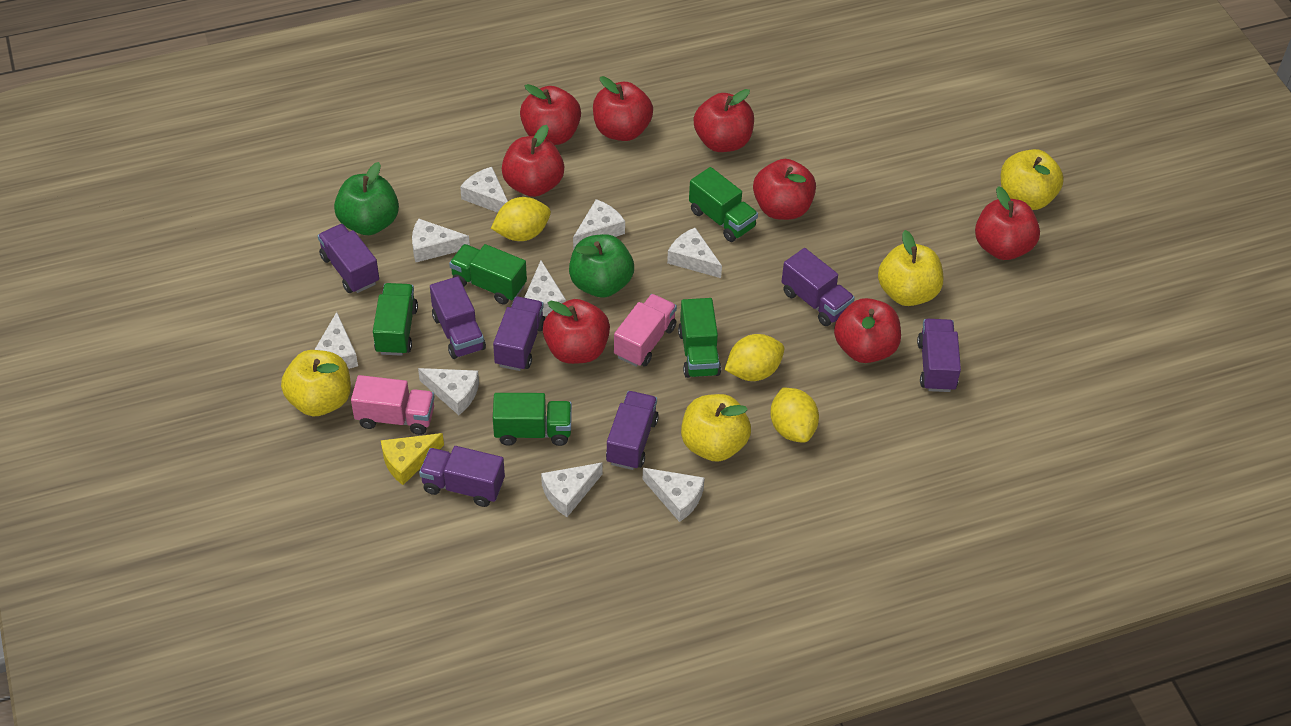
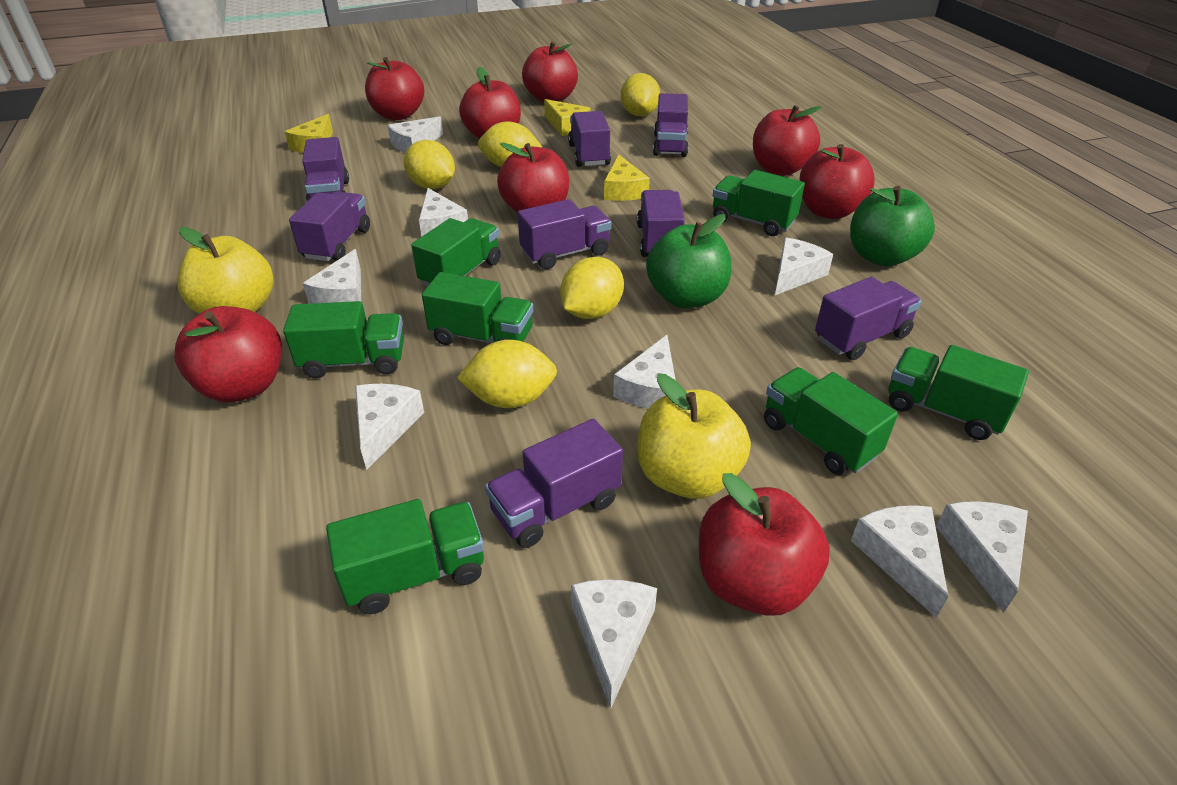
green truck: [373,283,418,356] [449,244,527,305] [493,393,572,446] [678,298,721,378] [689,167,758,242] = 5 -> [283,301,404,379] [326,499,484,614] [411,218,501,287] [422,272,534,345] [713,170,805,236] [764,367,898,475] [889,345,1029,440] = 7
pink truck: [351,375,435,435] [614,294,677,367] = 2 -> none = 0
purple truck: [318,224,379,293] [419,446,505,507] [430,276,486,359] [493,297,545,371] [606,391,659,470] [781,248,855,326] [917,319,961,392] = 7 -> [289,191,370,261] [302,137,349,202] [485,419,623,548] [517,199,611,269] [568,111,611,167] [637,190,685,257] [653,93,688,157] [815,277,922,360] = 8
yellow apple: [281,350,351,416] [681,394,751,462] [878,230,943,306] [1001,149,1064,210] = 4 -> [178,227,273,314] [637,374,751,499] = 2
yellow cheese: [381,433,444,485] = 1 -> [285,114,333,153] [544,99,591,136] [604,155,650,201] = 3
yellow lemon: [491,197,551,241] [725,334,784,381] [770,387,819,443] = 3 -> [404,140,455,189] [457,340,557,408] [478,121,542,167] [560,257,624,319] [621,73,660,116] = 5

